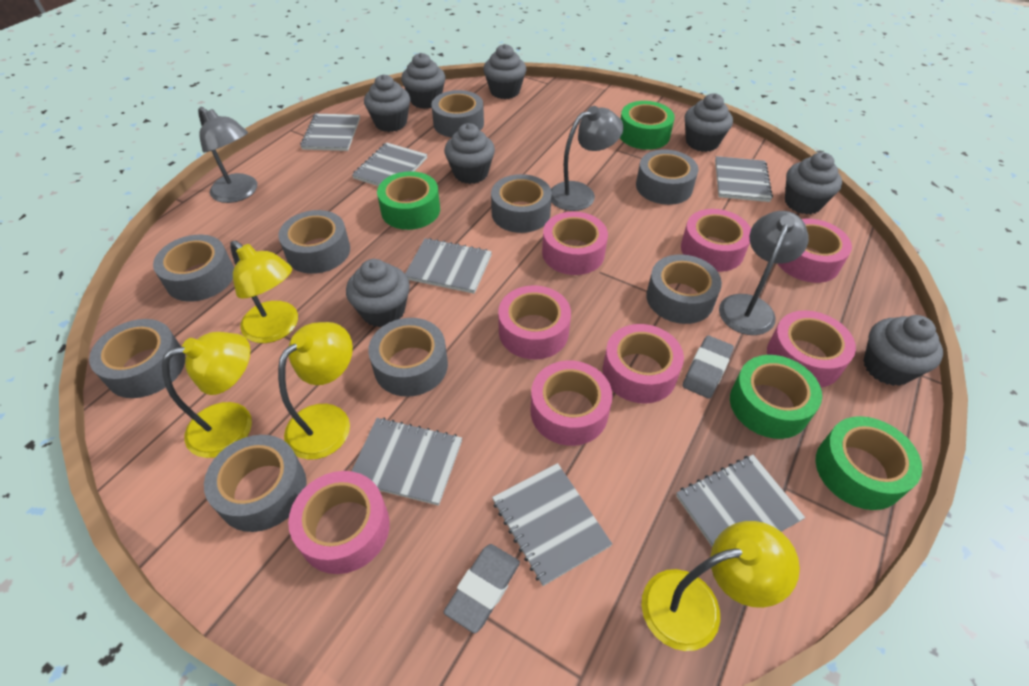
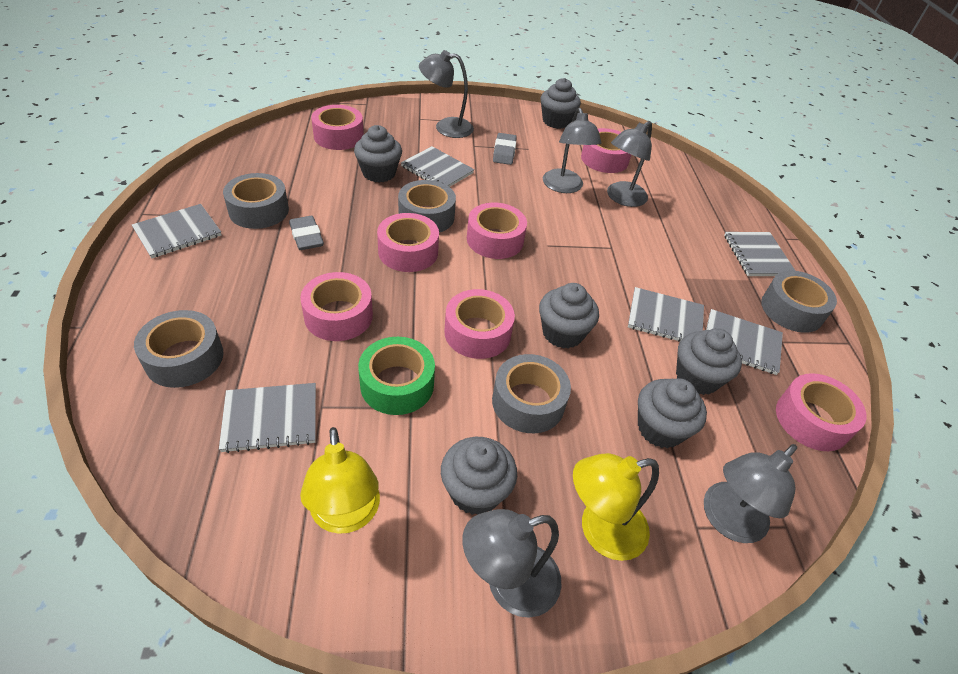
green tape: [377,171,440,230] [620,101,675,150] [730,355,822,439] [816,416,922,510] = 4 -> [358,337,435,415] = 1
grey cupcake: [346,259,410,328] [364,74,410,132] [401,53,445,109] [444,123,495,184] [483,44,526,99] [685,93,733,152] [785,152,842,215] [863,315,943,386] = 8 -> [354,125,402,183] [441,437,517,515] [539,283,599,349] [540,78,581,129] [638,378,707,448] [676,328,742,395] = 6
grey lamp: [198,107,257,203] [551,106,624,211] [719,211,809,335] = 3 -> [419,50,474,138] [462,509,561,618] [543,108,602,193] [607,121,652,207] [704,444,797,543] = 5
grey notebook: [300,114,360,151] [352,142,427,186] [352,418,462,506] [405,238,492,294] [492,463,612,586] [676,455,805,547] [715,156,773,202] = 7 -> [132,204,221,259] [219,383,316,453] [401,146,474,187] [628,287,704,342] [706,309,783,375] [724,232,795,276] = 6
grey tape: [89,319,185,398] [153,235,234,302] [204,435,307,532] [278,210,350,274] [368,318,448,397] [431,90,484,138] [491,174,552,233] [636,150,698,205] [646,254,722,324] = 9 -> [134,310,224,388] [223,173,289,229] [398,180,456,233] [492,354,571,433] [761,270,837,333] = 5
pink tape: [288,471,390,574] [498,285,571,359] [531,361,613,446] [542,212,608,275] [603,324,684,404] [681,209,751,272] [767,310,856,388] [778,219,852,283] = 8 -> [300,272,373,341] [311,105,364,150] [377,213,439,272] [444,289,515,359] [467,203,527,259] [581,128,631,173] [776,373,867,451] = 7
yellow lamp: [162,332,252,458] [230,240,298,343] [278,322,353,460] [642,521,800,651] = 4 -> [300,427,380,534] [573,453,659,561] = 2

